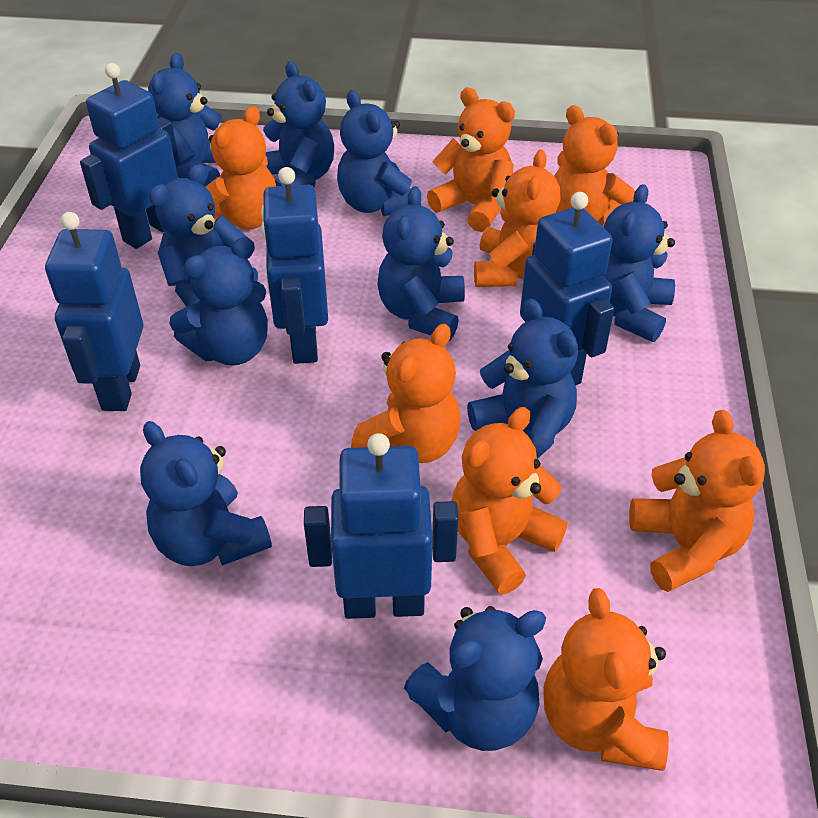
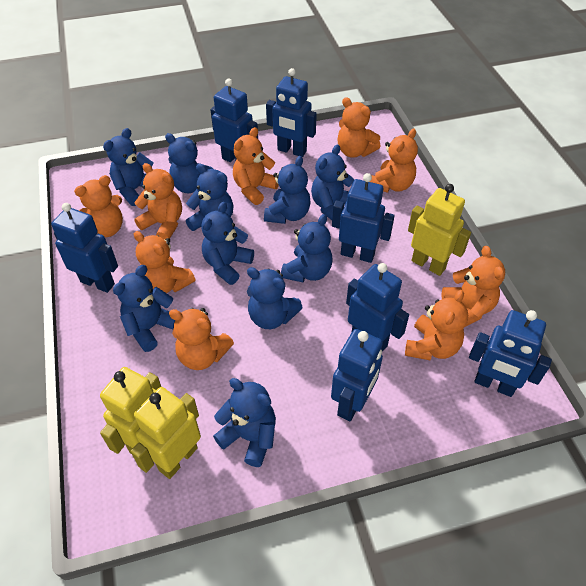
blue robot: [45,212,143,411] [80,63,180,249] [261,167,328,364] [304,433,458,619] [520,192,614,386] = 5 -> [51,203,118,293] [210,79,258,162] [266,68,317,157] [331,329,383,422] [332,173,395,263] [346,263,409,352] [469,310,552,397] = 7
orange teddy bear: [206,106,276,230] [351,324,461,463] [427,88,515,232] [451,407,568,594] [474,150,561,287] [543,588,669,771] [555,105,635,227] [629,409,765,592] = 8 -> [74,175,123,237] [134,163,182,240] [134,231,196,293] [169,308,234,370] [233,127,279,205] [337,97,381,158] [370,128,418,193] [405,290,468,360] [442,246,505,327] = 9
yellow robot: none = 0 -> [100,367,161,454] [131,387,201,479] [408,184,471,276] = 3

